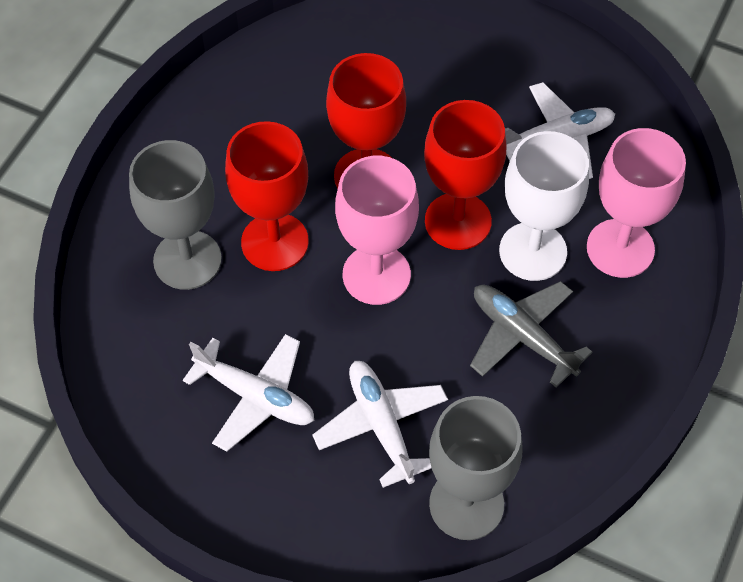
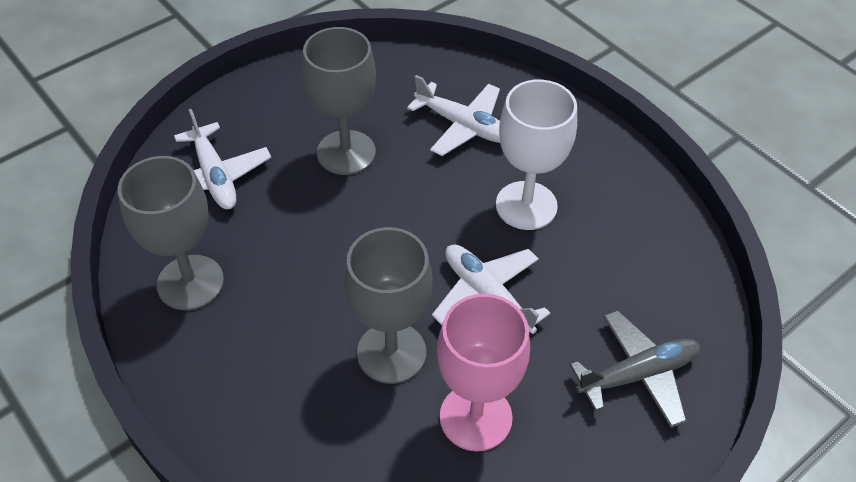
grey goblet: [129,140,222,290] [429,396,522,540] = 2 -> [118,156,224,310] [302,27,376,175] [344,227,432,384] = 3
pink goblet: [335,156,419,305] [587,128,686,278] = 2 -> [437,294,530,451] = 1
red goblet: [225,121,309,271] [326,53,406,189] [424,100,506,250] = 3 -> none = 0

